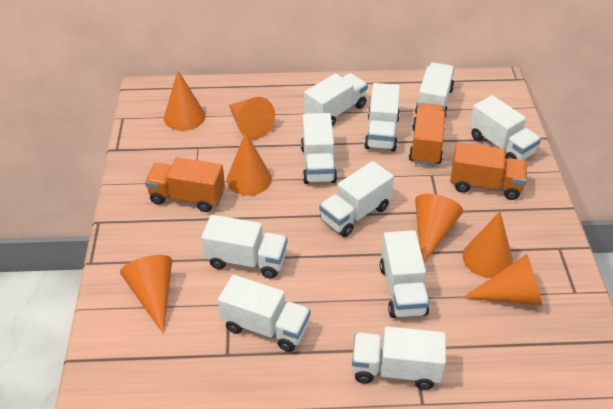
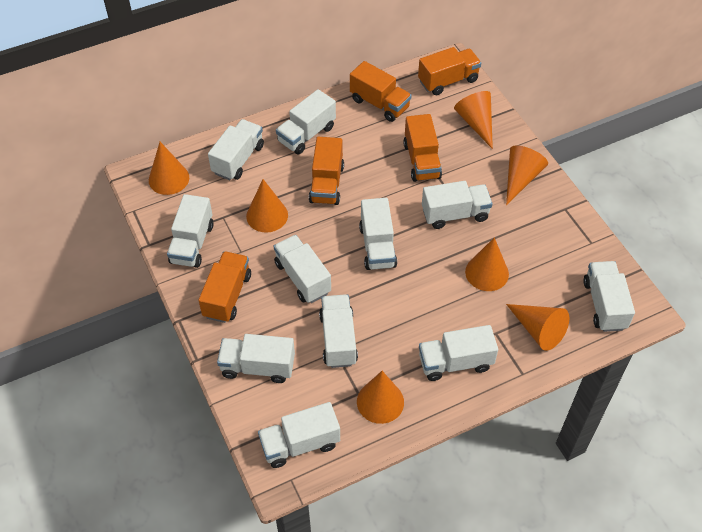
orange truck: [145,157,225,212] [409,103,445,165] [450,142,527,200] = 3 -> [198,251,251,323] [309,137,344,205] [350,61,412,122] [403,114,442,182] [418,47,481,95] = 5
white truck: [201,215,287,279] [218,275,311,352] [301,113,337,184] [304,73,368,127] [319,161,394,237] [352,326,446,390] [364,83,400,151] [380,230,429,318] [415,62,454,117] [470,95,541,160] = 10 -> [167,194,213,268] [208,119,264,180] [217,334,295,383] [258,402,340,468] [274,235,331,303] [276,89,336,155] [319,294,358,368] [359,198,397,270] [419,325,498,381] [422,181,493,229] [583,261,635,332] = 11

